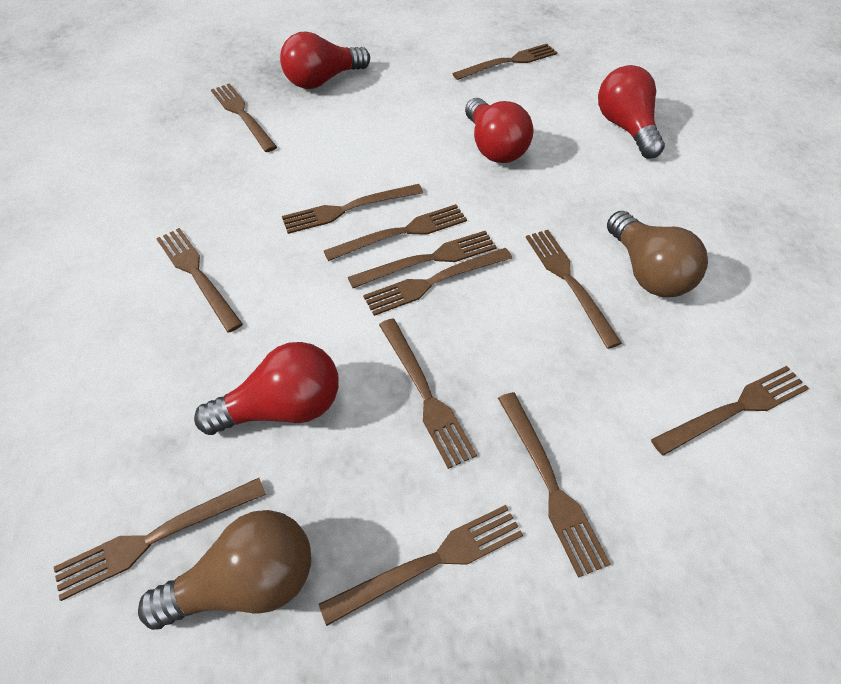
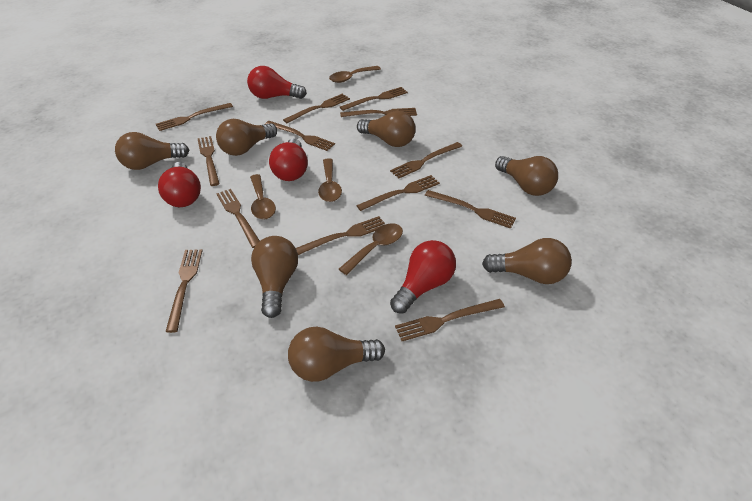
brown light bulb: [138,510,311,630] [607,211,708,297] = 2 -> [115,132,189,170] [216,119,277,156] [251,236,298,318] [288,327,385,382] [357,111,416,147] [482,238,572,284] [495,156,558,196] = 7
brown spoon: none = 0 -> [250,174,276,219] [318,158,342,202] [329,66,381,83] [339,223,403,275] = 4

